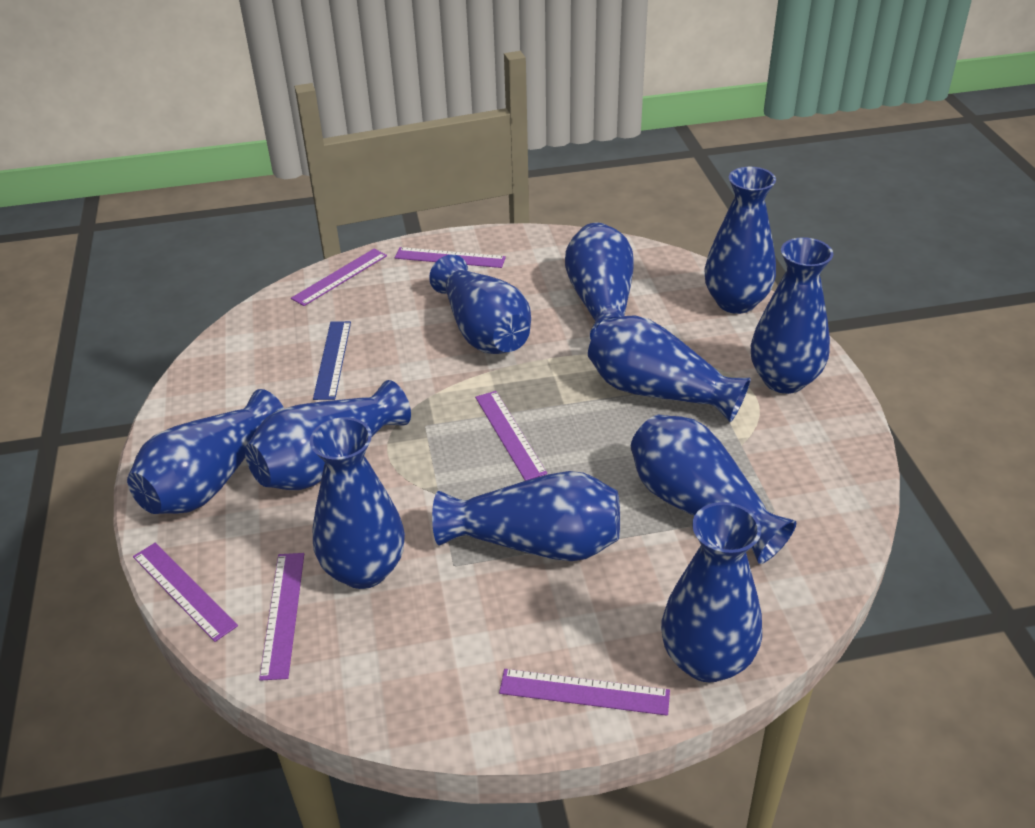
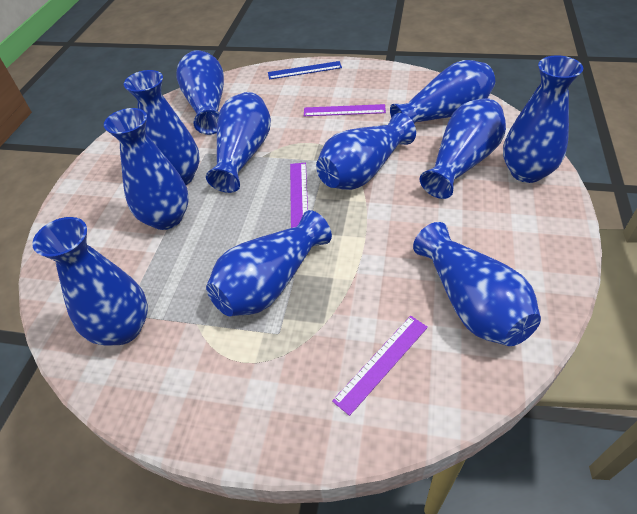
purple ruler: [133,543,238,642] [259,553,304,681] [291,249,387,306] [395,247,506,268] [475,391,547,481] [499,669,670,716] = 6 -> [290,163,308,228] [304,104,386,116] [332,316,428,416] = 3

